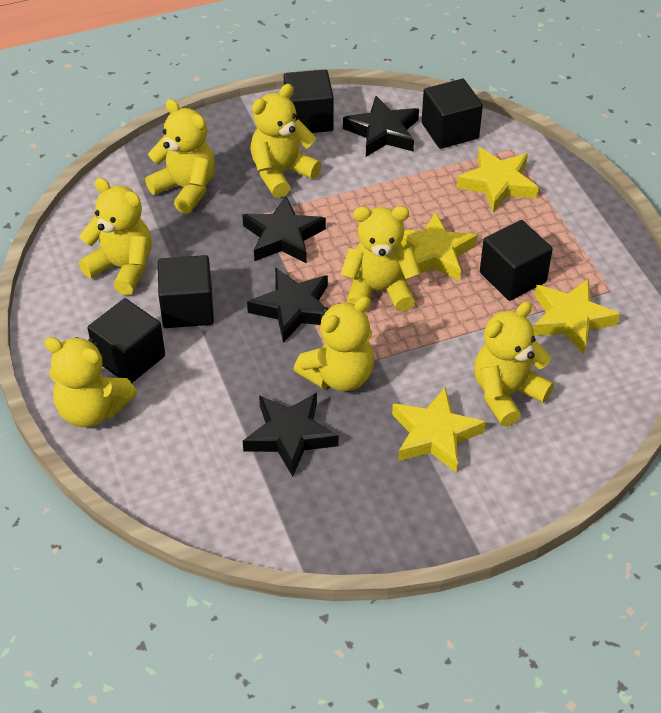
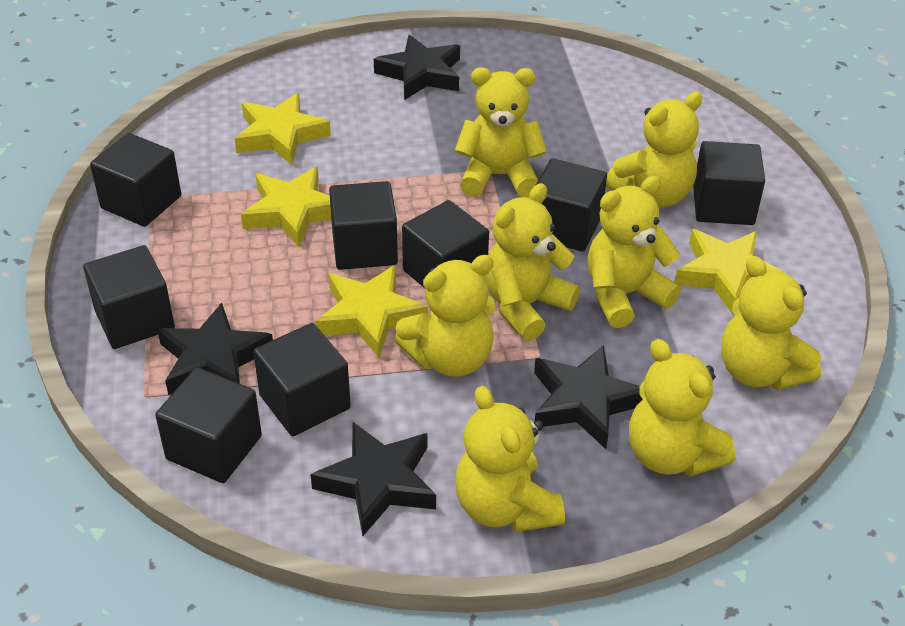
black cube: [88,298,165,383] [158,255,214,328] [284,70,334,133] [422,79,483,149] [480,220,553,301] = 5 -> [83,245,175,349] [90,133,181,227] [155,367,262,483] [253,323,351,436] [329,181,398,270] [402,200,489,287] [536,158,607,252] [693,141,765,225] = 8
yellow teddy bear: [44,337,137,427] [79,178,152,295] [145,99,215,214] [250,84,321,198] [293,296,374,391] [340,206,420,312] [474,301,554,427] = 7 -> [395,255,496,377] [455,67,547,197] [455,386,565,532] [485,183,580,341] [588,176,681,328] [606,92,703,207] [629,339,736,476] [721,256,821,390] = 8

